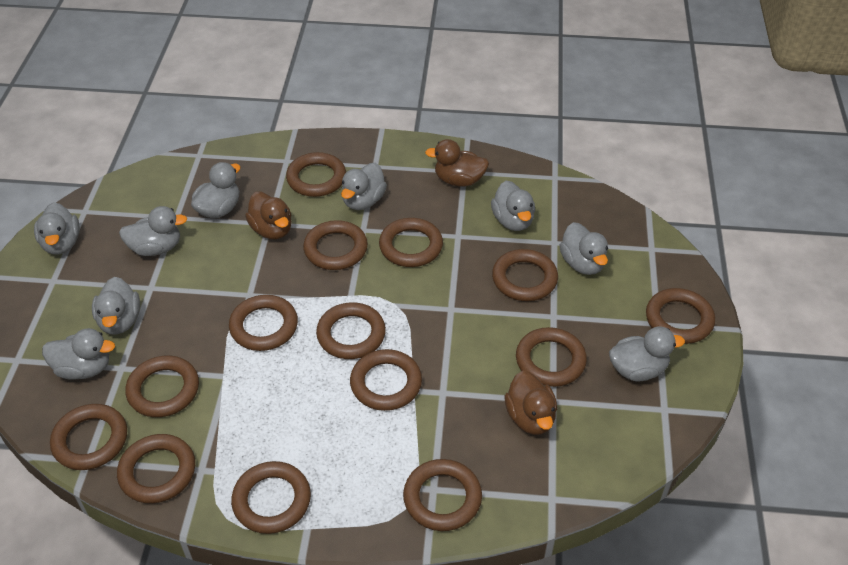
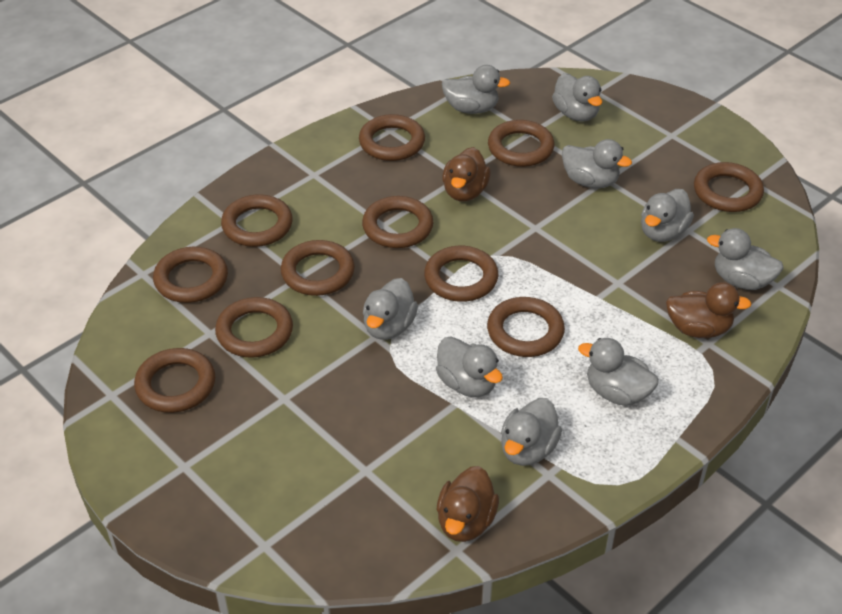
brown ring: [50,404,127,470] [117,434,195,503] [125,356,199,417] [229,295,298,351] [231,461,311,534] [286,152,346,197] [303,220,368,270] [316,302,386,359] [350,349,422,411] [379,218,443,267] [403,459,482,531] [492,249,558,301] [516,327,587,387] [646,288,715,344] = 14 -> [134,348,215,413] [153,247,228,303] [215,297,293,358] [221,194,293,247] [281,240,355,296] [359,114,425,161] [362,196,434,248] [424,246,498,302] [487,297,565,357] [488,120,554,167] [694,162,764,212] = 11

